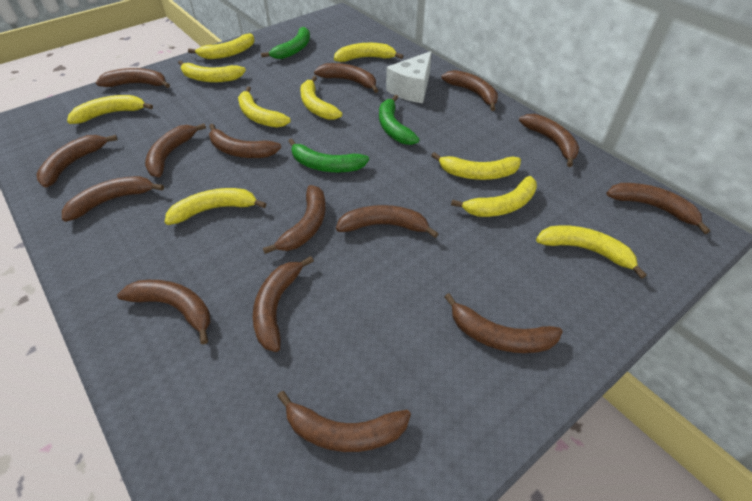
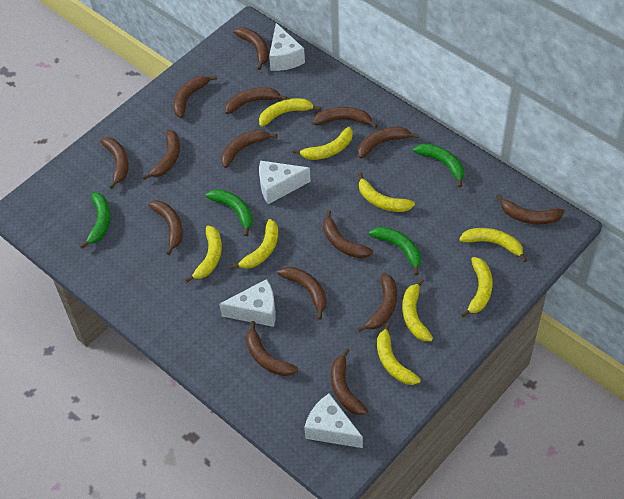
green banana: [261,27,310,59] [288,138,369,172] [379,95,419,145] = 3 -> [80,193,111,249] [206,189,253,236] [369,226,421,275] [413,143,464,187] = 4
white cheese: [386,51,432,103] = 1 -> [219,279,276,327] [259,160,311,204] [269,23,305,71] [304,393,363,448] = 4
yellow banana: [67,95,153,124] [165,188,266,225] [178,60,246,82] [188,33,255,59] [238,86,291,128] [300,76,342,120] [334,43,403,62] [431,152,521,180] [451,176,537,217] [536,225,647,279] = 10 -> [185,226,222,282] [230,219,278,269] [259,98,321,127] [293,127,353,160] [358,173,415,212] [377,322,421,385] [402,278,433,341] [459,228,527,262] [461,257,493,317] = 9

